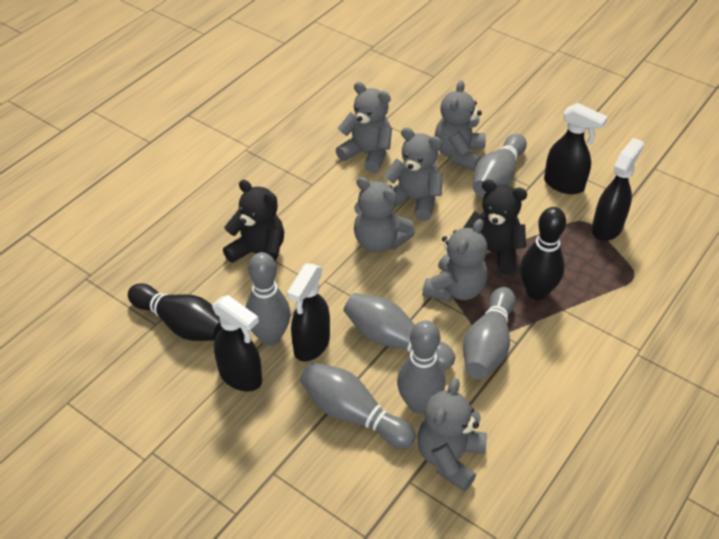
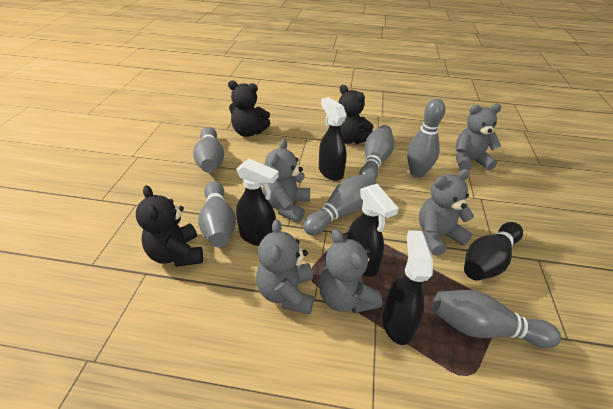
black bowling pin: [128,283,222,341] [520,207,566,300] = 2 -> [464,222,523,281] = 1
black teddy bear: [223,180,284,263] [463,180,527,275] = 2 -> [136,185,203,267] [228,80,270,137] [339,85,374,144] = 3
grey teddy bear: [336,82,392,173] [354,177,415,253] [384,127,442,221] [417,378,487,492] [422,219,487,302] [435,80,486,171] = 6 -> [256,219,314,314] [263,139,310,222] [319,229,382,313] [419,169,474,255] [456,104,502,171] = 5

